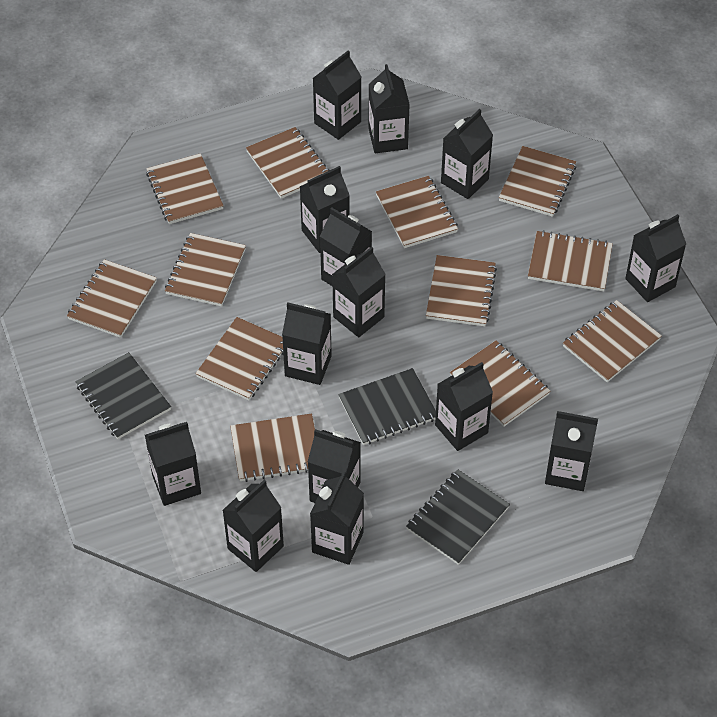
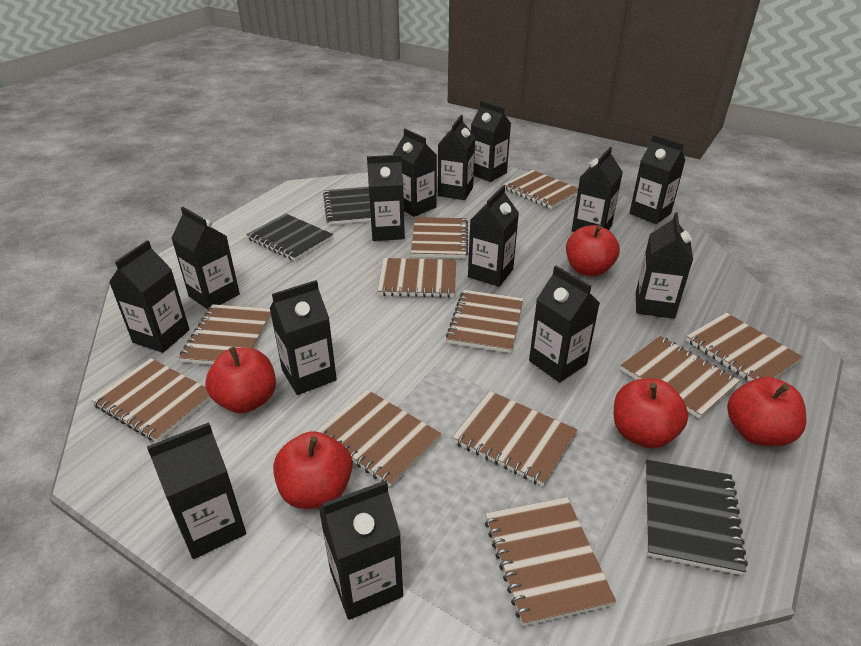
brown notebook: [67,259,157,338] [146,153,224,224] [165,233,246,307] [196,317,283,400] [230,413,315,482] [246,127,329,199] [376,176,458,248] [426,255,497,326] [450,341,550,426] [499,146,576,217] [528,230,613,292] [563,300,662,382] = 12 -> [91,358,211,442] [179,304,271,365] [316,389,441,487] [377,258,456,298] [411,217,468,258] [446,290,523,353] [452,391,578,486] [485,497,616,626] [503,170,578,209] [620,336,740,419] [686,313,803,381] = 11
red apple: none = 0 -> [205,347,276,413] [273,431,352,509] [566,225,620,277] [614,378,688,448] [727,377,807,446] = 5

